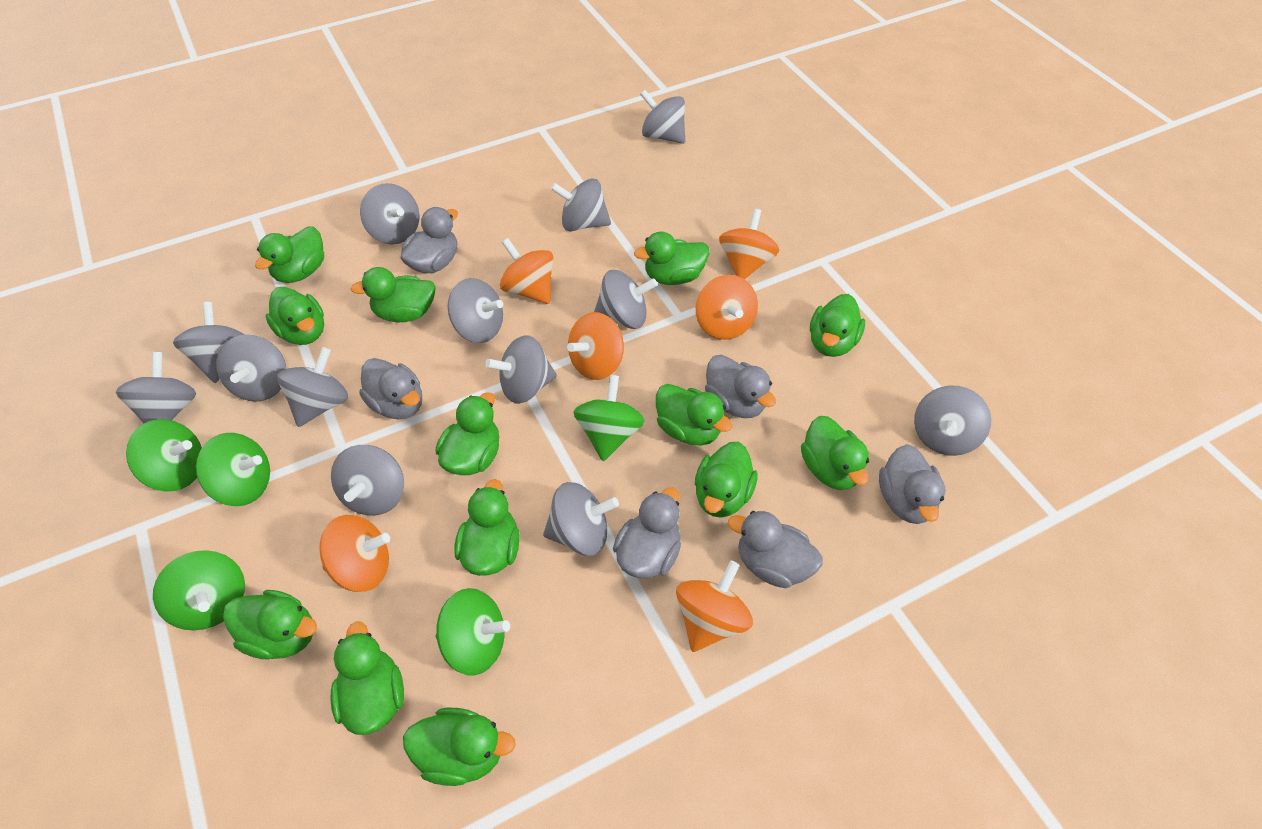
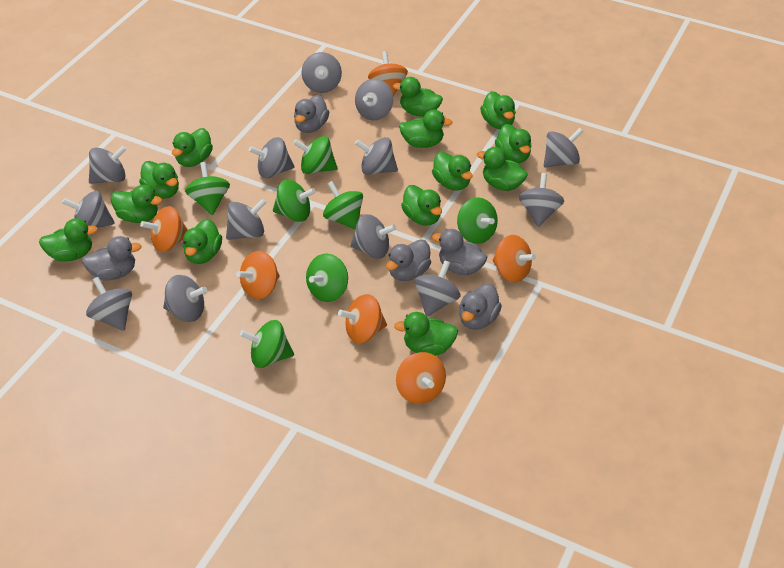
green spinning top: [126,419,202,492] [153,550,245,630] [196,433,270,506] [436,588,510,676] [574,375,645,461] = 5 -> [185,162,230,215] [240,320,294,368] [273,180,316,222] [293,136,338,174] [306,253,348,302] [323,181,363,230] [457,197,498,244] = 7
grey duck: [359,358,422,419] [400,207,458,273] [613,487,681,579] [705,355,776,418] [728,511,823,588] [879,444,946,524] = 6 -> [82,236,142,280] [294,95,329,133] [386,239,431,281] [432,229,487,275] [459,283,502,330] = 5

